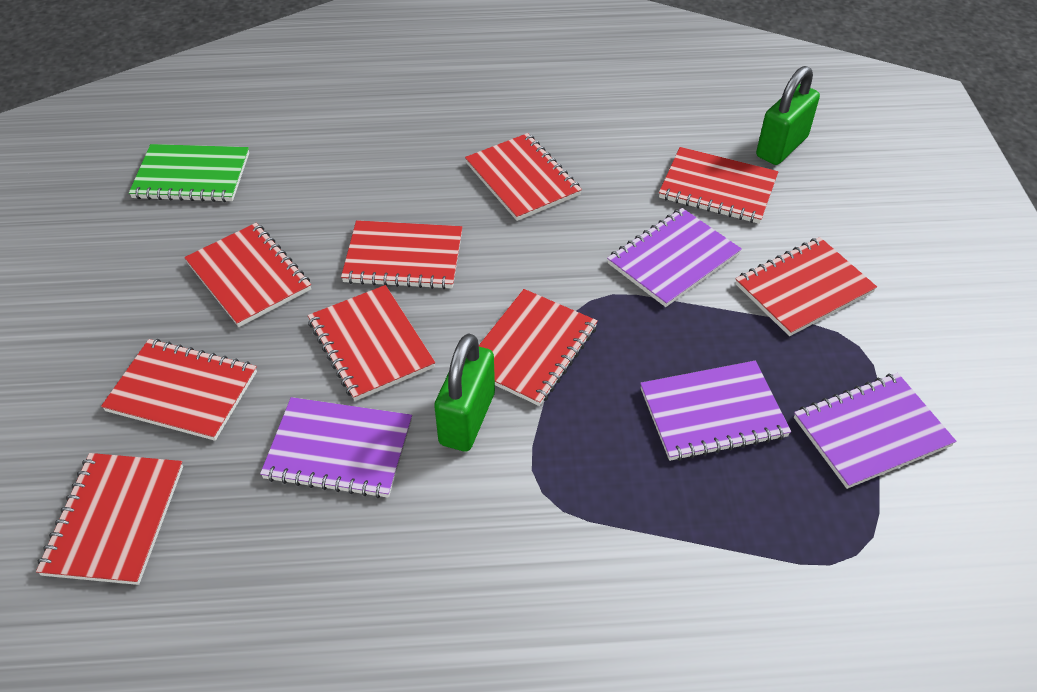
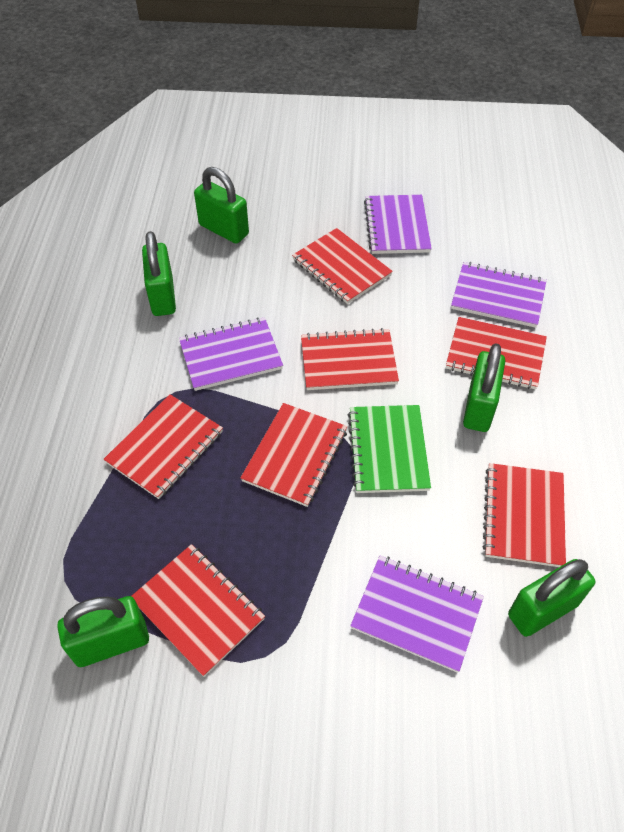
green padlock: [434,333,495,451] [756,66,820,165] = 2 -> [57,596,149,667] [142,231,176,316] [194,167,249,244] [463,343,505,432] [508,559,595,637] = 5
red notebook: [36,453,183,585] [101,339,257,441] [184,223,311,327] [308,285,435,401] [341,220,462,289] [465,133,582,221] [479,289,598,406] [659,147,778,224] [735,237,877,336] = 9 -> [104,394,223,499] [132,544,265,677] [240,403,347,507] [292,228,393,304] [301,328,399,390] [446,317,547,389] [483,463,566,567] = 7

